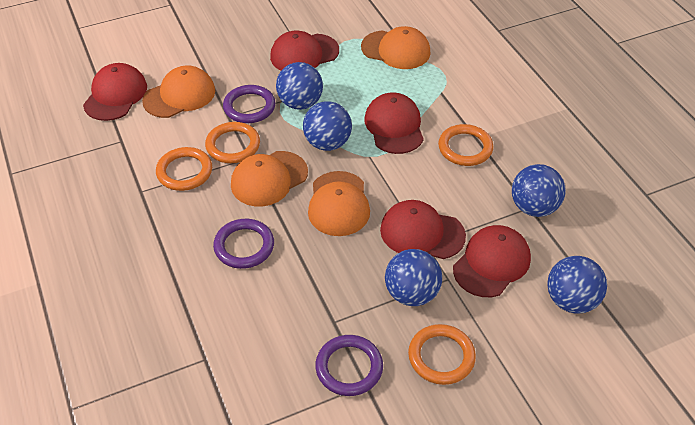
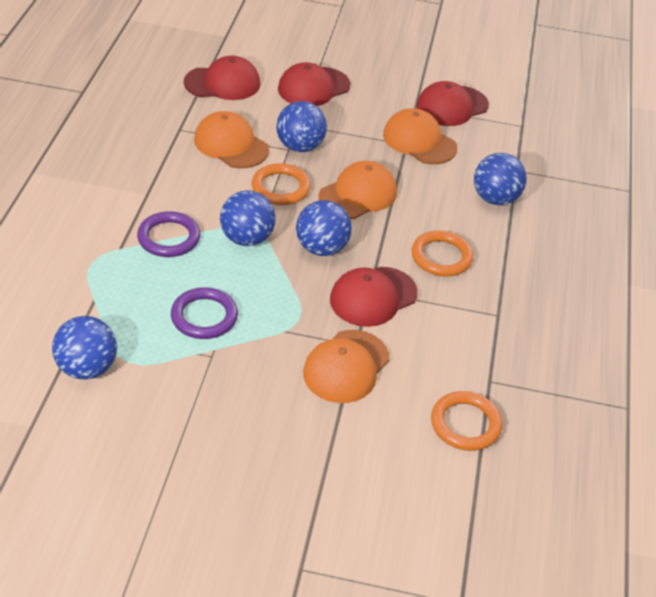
orange ring: [156,147,212,191] [205,122,260,163] [408,324,476,385] [438,124,494,166] = 4 -> [252,163,311,205] [411,230,473,277] [431,391,502,451] = 3
purple ring: [213,219,274,269] [223,85,276,123] [315,335,383,396] = 3 -> [137,211,200,257] [171,287,238,339] = 2
red cap: [83,63,147,121] [270,31,339,71] [364,92,424,154] [380,200,466,259] [453,225,531,297] = 5 -> [184,56,260,100] [278,62,350,106] [330,267,418,327] [416,81,489,126] = 4

